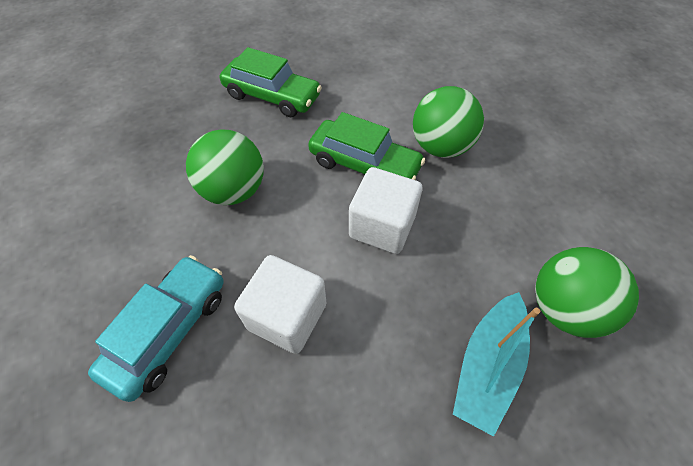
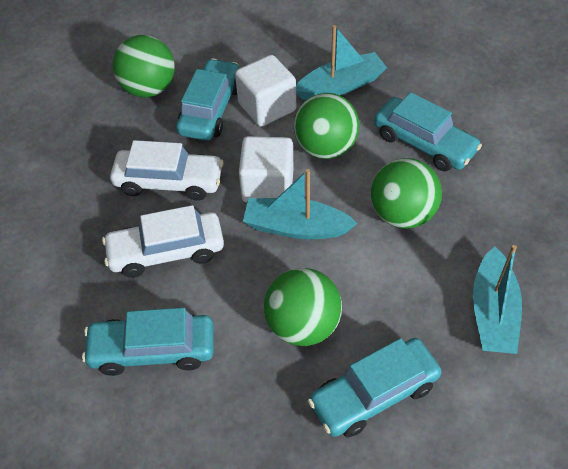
green ball: [186,129,264,205] [413,86,484,158] [535,247,639,338] = 3 -> [113,35,175,97] [264,268,342,346] [294,93,359,159] [371,158,442,229] = 4
green car: [220,47,322,117] [308,112,425,180] = 2 -> none = 0
turquoise boat: [453,292,540,437] = 1 -> [243,169,357,239] [296,25,387,100] [473,245,522,354] = 3
turquoise car: [88,255,224,402] = 1 -> [82,308,214,376] [176,58,239,141] [308,338,441,437] [374,92,482,171] = 4
white car: none = 0 -> [102,205,224,278] [110,140,224,201] = 2

